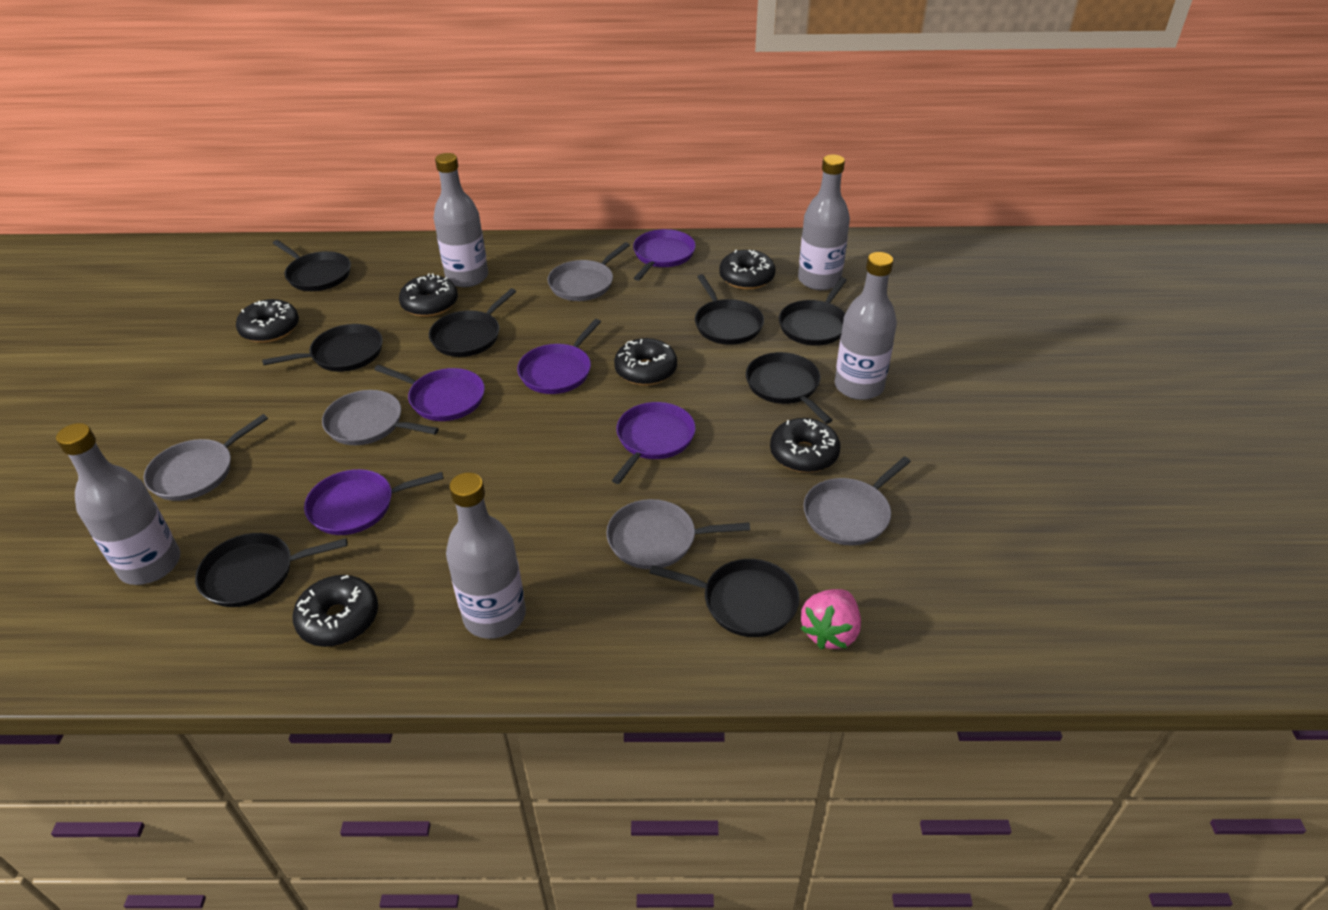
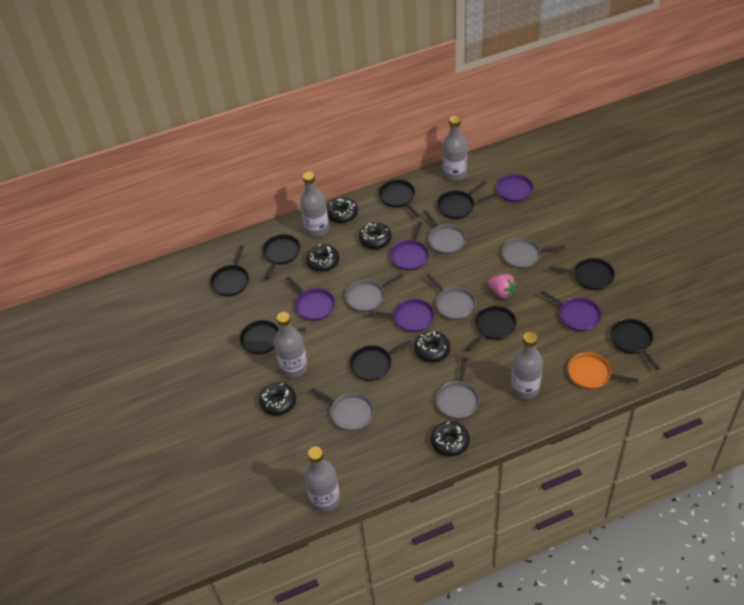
black pan: [195,533,348,607] [262,324,383,372] [273,240,351,291] [429,288,516,357] [650,559,800,637] [695,274,764,345] [746,352,833,424] [779,277,847,346] = 8 -> [210,246,249,296] [240,320,305,354] [262,234,300,280] [349,340,412,381] [378,179,420,217] [437,180,487,219] [466,306,516,351] [549,258,615,290] [610,319,660,370] = 9
grey pan: [143,414,268,501] [322,390,439,445] [548,242,630,301] [606,499,750,569] [803,457,911,545] = 5 -> [311,388,374,431] [345,274,404,312] [423,210,466,254] [426,274,476,320] [436,358,479,419] [502,238,565,269] = 6
orange pan: none = 0 -> [568,352,639,389] = 1

